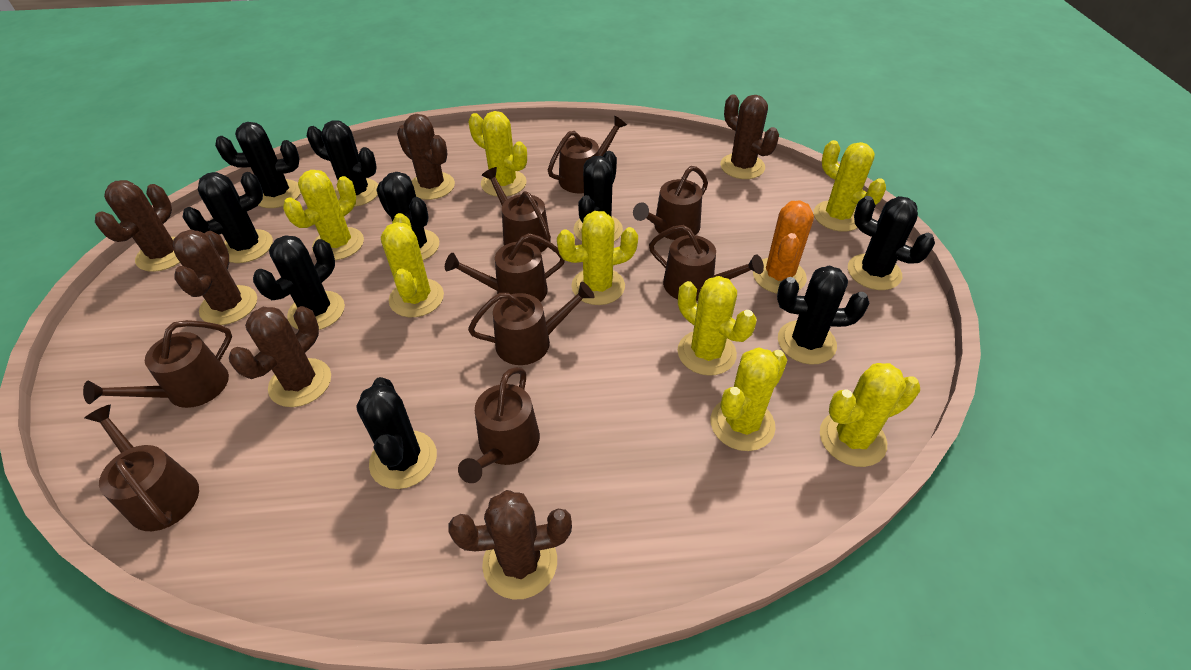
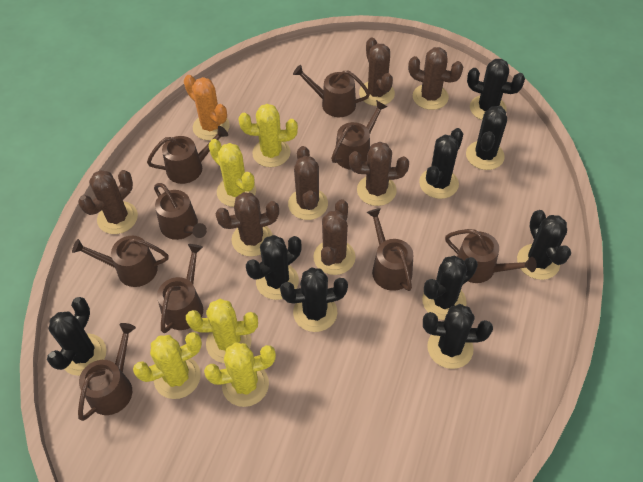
brown cactus: [95,180,180,272] [173,230,257,325] [229,306,331,407] [397,114,455,200] [448,490,572,599] [720,94,779,179] = 6 -> [78,170,138,234] [215,192,279,256] [288,146,328,220] [313,199,356,275] [349,142,409,206] [359,38,395,106] [408,47,463,110] = 7
yellow cactus: [283,170,364,260] [381,213,444,317] [468,111,527,197] [557,211,638,305] [677,276,757,376] [711,347,787,451] [814,140,886,232] [820,363,920,467] = 8 -> [133,332,202,399] [186,299,258,363] [204,342,276,407] [208,139,256,207] [239,104,298,167] = 5

